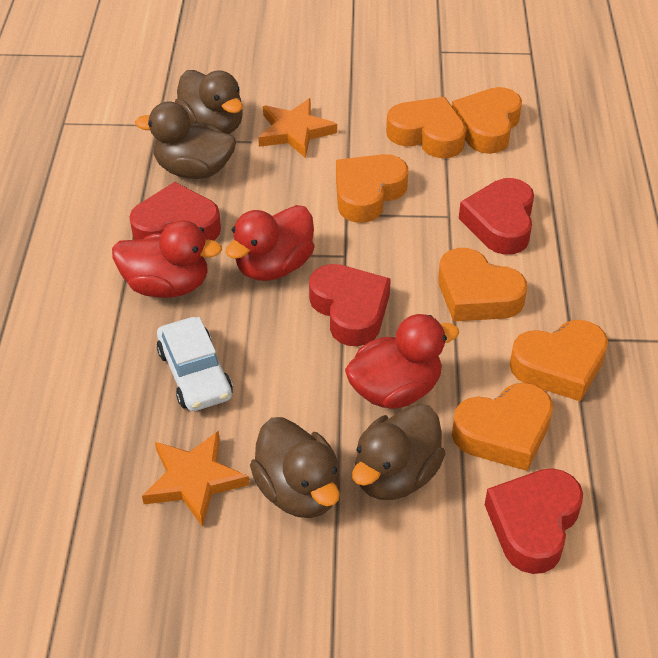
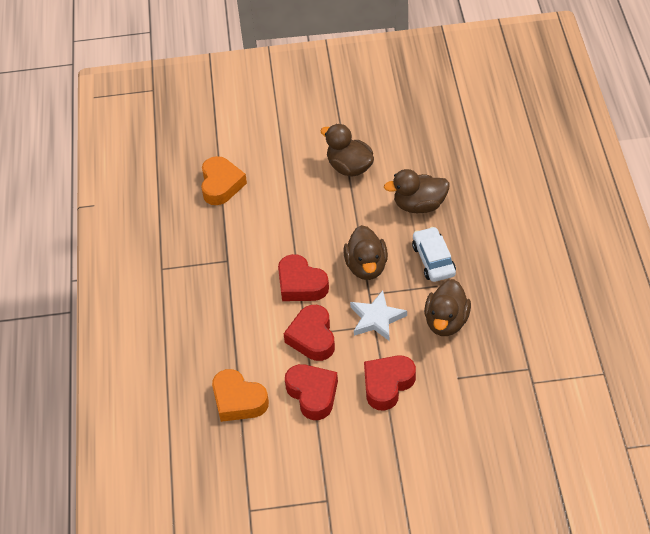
orange heart: [336,154,408,223] [386,97,466,158] [438,248,527,322] [452,87,522,154] [452,383,553,471] [510,320,608,401] = 6 -> [201,156,247,205] [212,369,269,422] = 2
orange star: [142,431,249,527] [258,98,337,158] = 2 -> none = 0
red duck: [112,220,222,298] [225,205,314,281] [345,314,459,409] = 3 -> none = 0
white star: none = 0 -> [350,290,407,341] = 1

